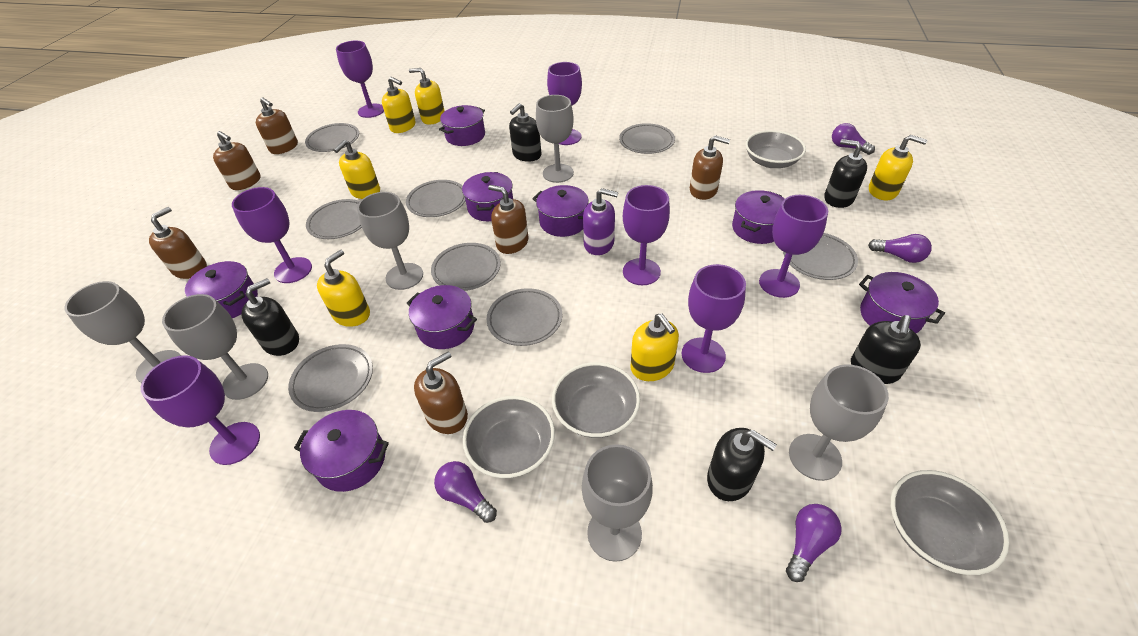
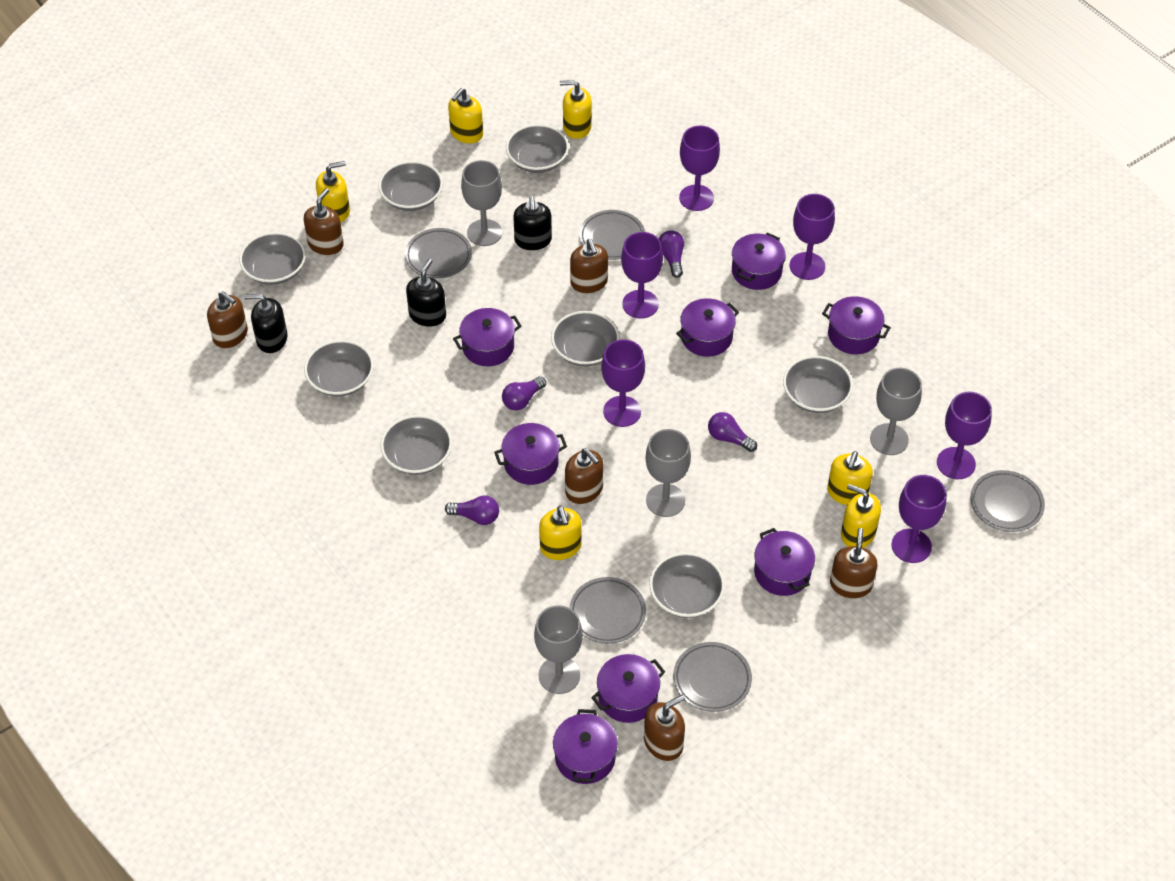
black soap dispenser: [241,278,299,356] [509,103,541,162] [707,428,777,501] [824,139,867,208] [851,315,921,384] = 5 -> [244,294,288,353] [406,259,446,327] [513,196,552,250] = 3
grey bowl: [463,396,555,478] [552,362,640,438] [745,130,806,168] [891,470,1009,575] = 4 -> [239,232,306,285] [304,340,374,397] [379,161,443,211] [381,415,452,475] [506,124,569,173] [551,311,620,366] [649,552,725,618] [783,356,853,413] = 8
grey goblet: [64,281,181,383] [162,294,268,400] [357,192,423,290] [536,95,574,183] [582,444,653,562] [789,364,889,481] = 6 -> [461,160,502,246] [534,605,583,694] [645,429,691,517] [870,368,922,455] = 4
grey plate: [288,344,373,412] [305,123,359,152] [306,199,362,239] [406,180,465,217] [431,243,501,291] [487,288,562,346] [619,123,675,154] [783,233,858,280] = 8 -> [405,228,472,279] [569,577,646,644] [579,210,645,260] [673,642,752,712] [970,470,1045,532] = 5
purple goblet: [141,355,260,465] [232,187,312,283] [336,41,384,118] [547,62,582,145] [623,185,670,285] [682,264,746,373] [759,195,828,298] = 7 -> [601,339,645,427] [621,232,663,319] [679,126,720,211] [789,194,835,280] [891,475,947,563] [937,392,992,479] = 6
purple soap dispenser: [583,188,618,255] = 1 -> none = 0

